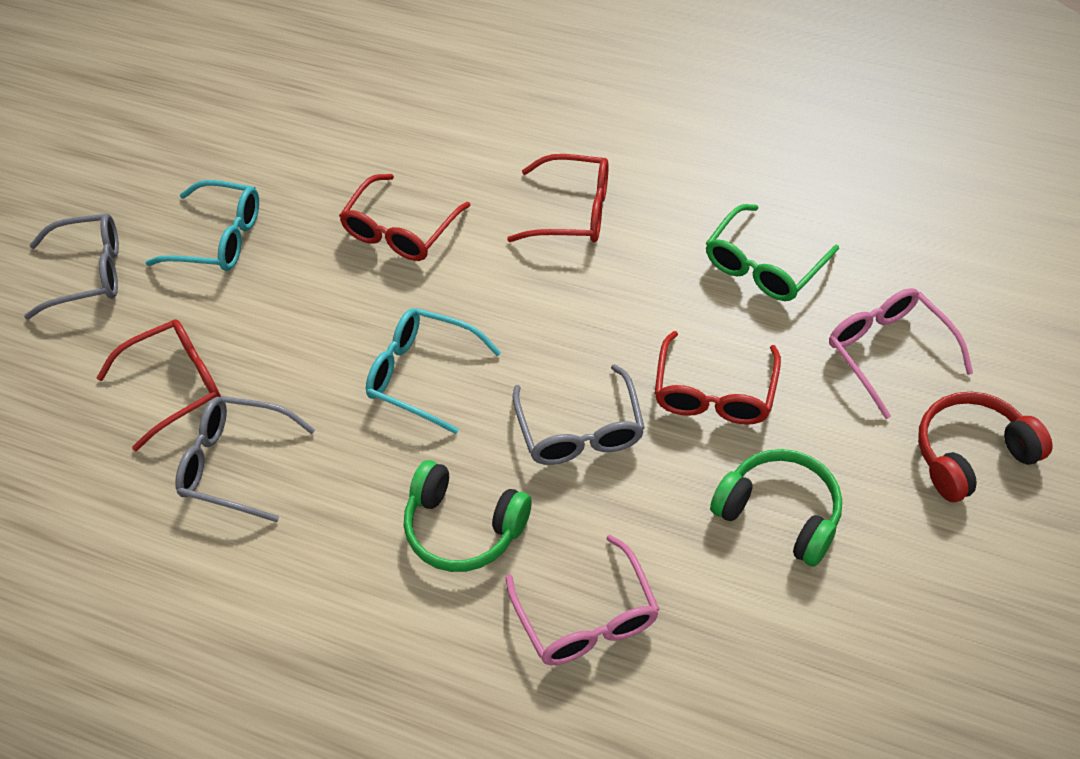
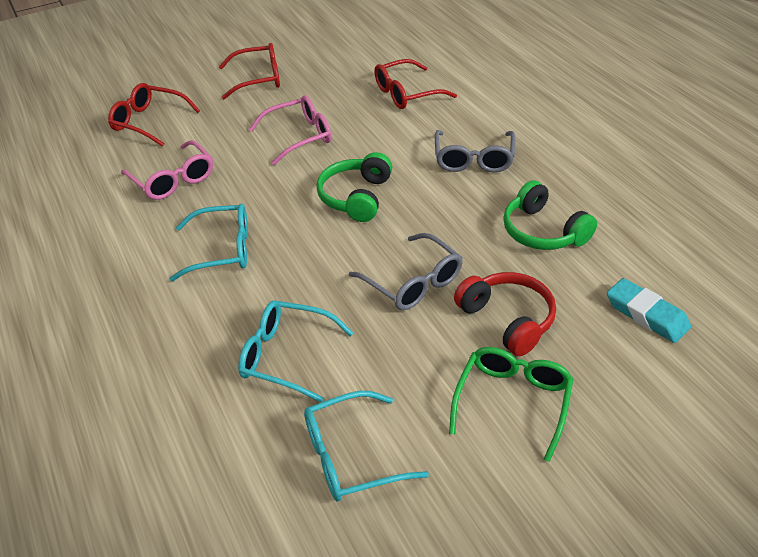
grey glasses: [24,213,119,319] [175,396,315,522] [513,364,645,465] = 3 -> [349,233,463,310] [435,130,515,172] = 2
red glasses: [97,319,221,451] [339,174,471,261] [507,154,608,242] [655,331,781,425] = 4 -> [108,83,200,147] [219,43,280,99] [374,59,457,109] = 3
turquoise eraser: none = 0 -> [607,278,691,343] = 1
turquoise glasses: [145,180,259,271] [366,308,501,434] = 2 -> [169,204,248,281] [238,300,353,402] [304,391,429,501] = 3

